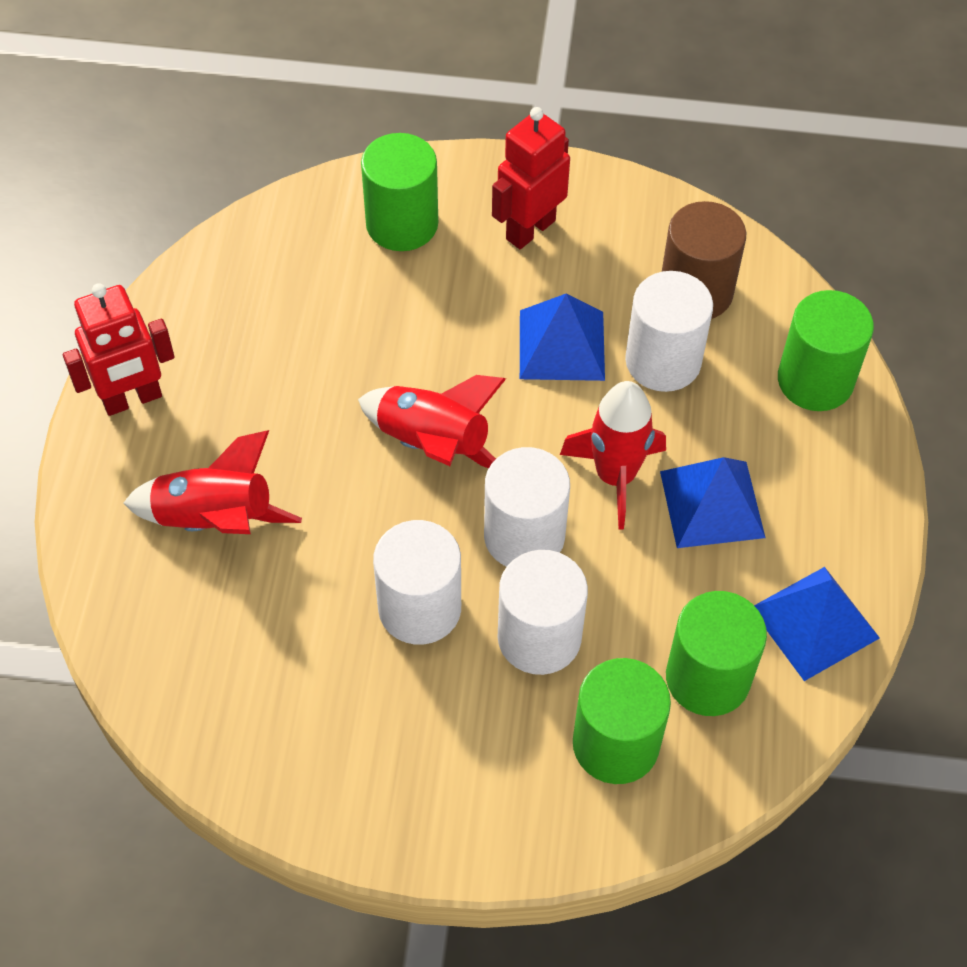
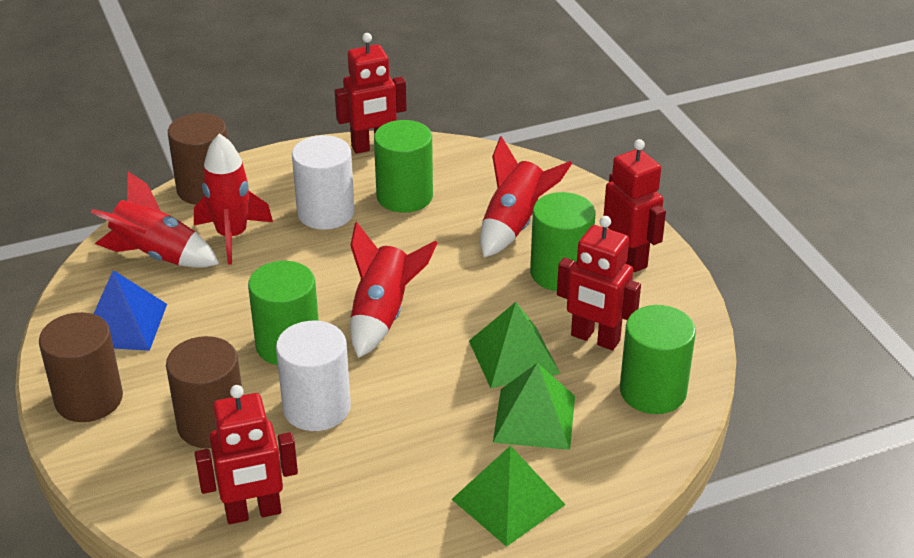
blue pyramid: [520,294,605,381] [660,457,765,548] [754,567,880,681] = 3 -> [94,270,167,351] = 1
brown cylinder: [662,201,746,319] = 1 -> [39,312,123,422] [166,336,242,448] [168,113,228,205] = 3
green pyramid: none = 0 -> [452,446,566,547] [469,302,560,388] [493,363,575,450] = 3
red robot: [63,283,175,416] [492,107,570,249] = 2 -> [195,385,298,524] [335,33,407,154] [557,216,641,350] [604,139,666,272] = 4
red rocket: [124,430,302,534] [358,375,506,469] [560,381,666,530] = 3 -> [90,172,219,268] [194,133,273,265] [350,222,437,358] [480,136,572,257] = 4
white cylinder: [373,520,461,645] [484,447,570,567] [498,550,588,675] [625,271,713,392] = 4 -> [276,321,351,431] [292,135,355,230] = 2

